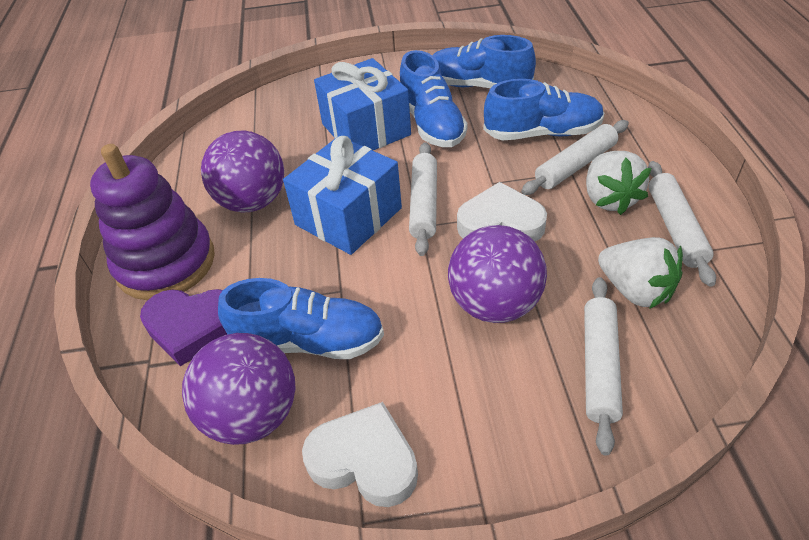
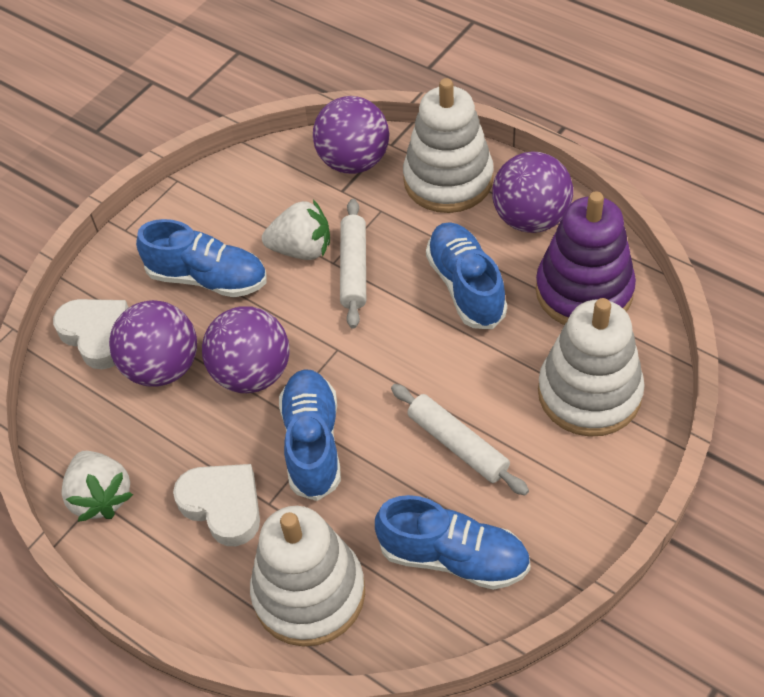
blue gift: [283,136,402,255] [314,58,411,151] = 2 -> none = 0
purple ball: [182,333,296,445] [201,130,284,212] [448,225,547,323] = 3 -> [109,300,197,387] [202,307,289,393] [313,96,389,174] [492,152,573,233] = 4
purple heart: [140,289,228,366] = 1 -> none = 0
white rolling pin: [409,142,437,256] [521,120,629,195] [584,277,623,456] [648,161,716,287] = 4 -> [340,199,366,329] [391,384,529,495] = 2
white stacking toy: none = 0 -> [250,506,365,647] [403,78,494,213] [538,298,645,437] = 3

